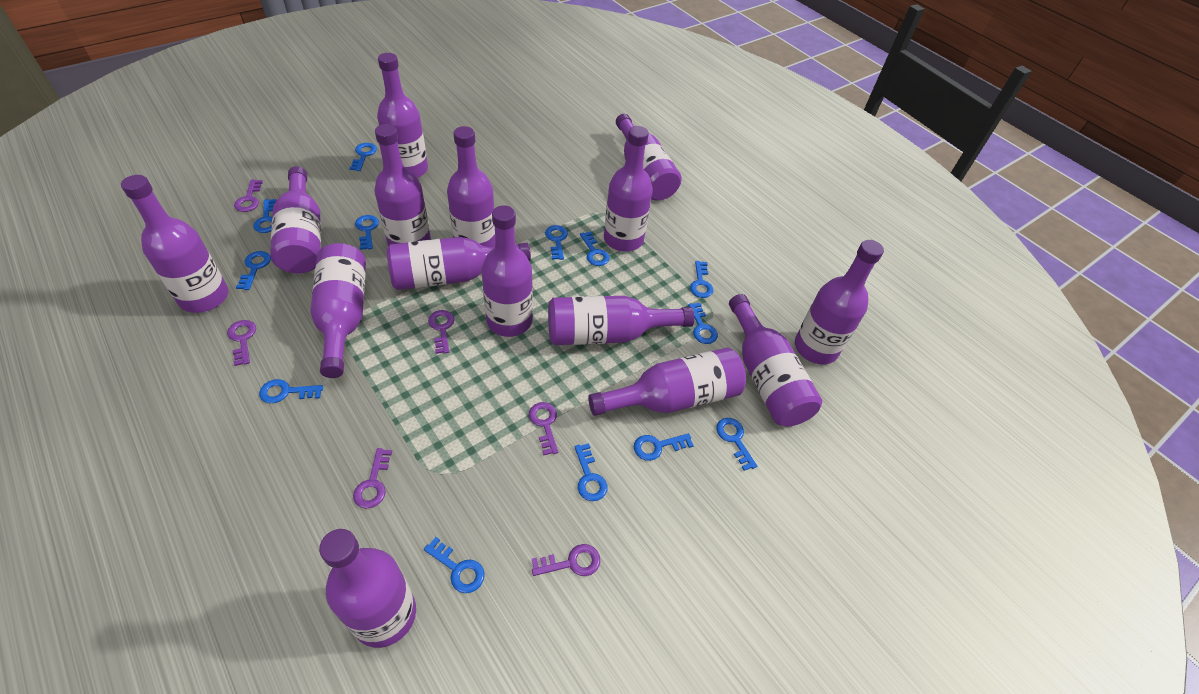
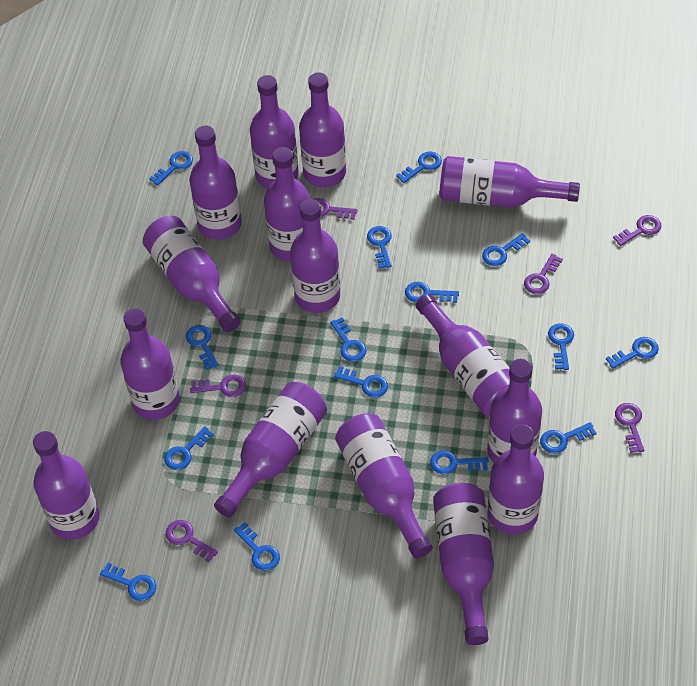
blue key: [236,251,271,290] [253,199,277,233] [259,379,323,403] [349,143,377,171] [355,215,379,250] [424,537,485,593] [545,225,568,260] [575,443,608,501] [580,231,610,266] [634,433,694,461] [688,303,718,344] [690,261,713,298] [716,418,757,471] = 13 -> [100,563,156,601] [149,151,193,186] [164,426,214,470] [186,325,219,370] [234,522,280,571] [330,317,367,362] [334,366,388,397] [367,226,392,269] [396,152,442,183] [405,282,459,303] [430,450,489,474] [482,233,530,266] [540,422,597,454] [548,323,574,370] [606,337,659,369] = 15

